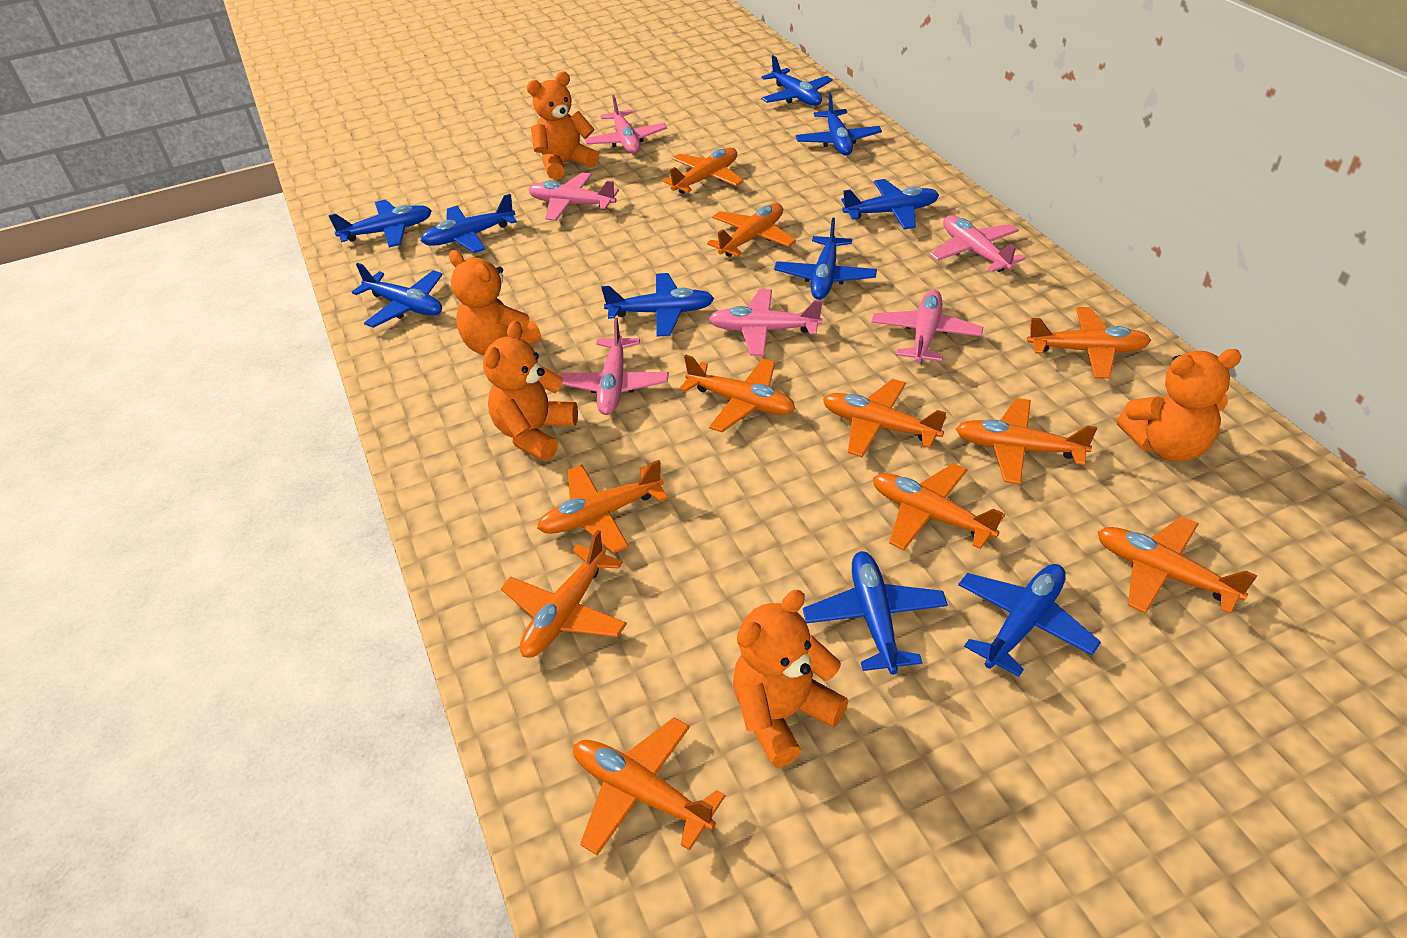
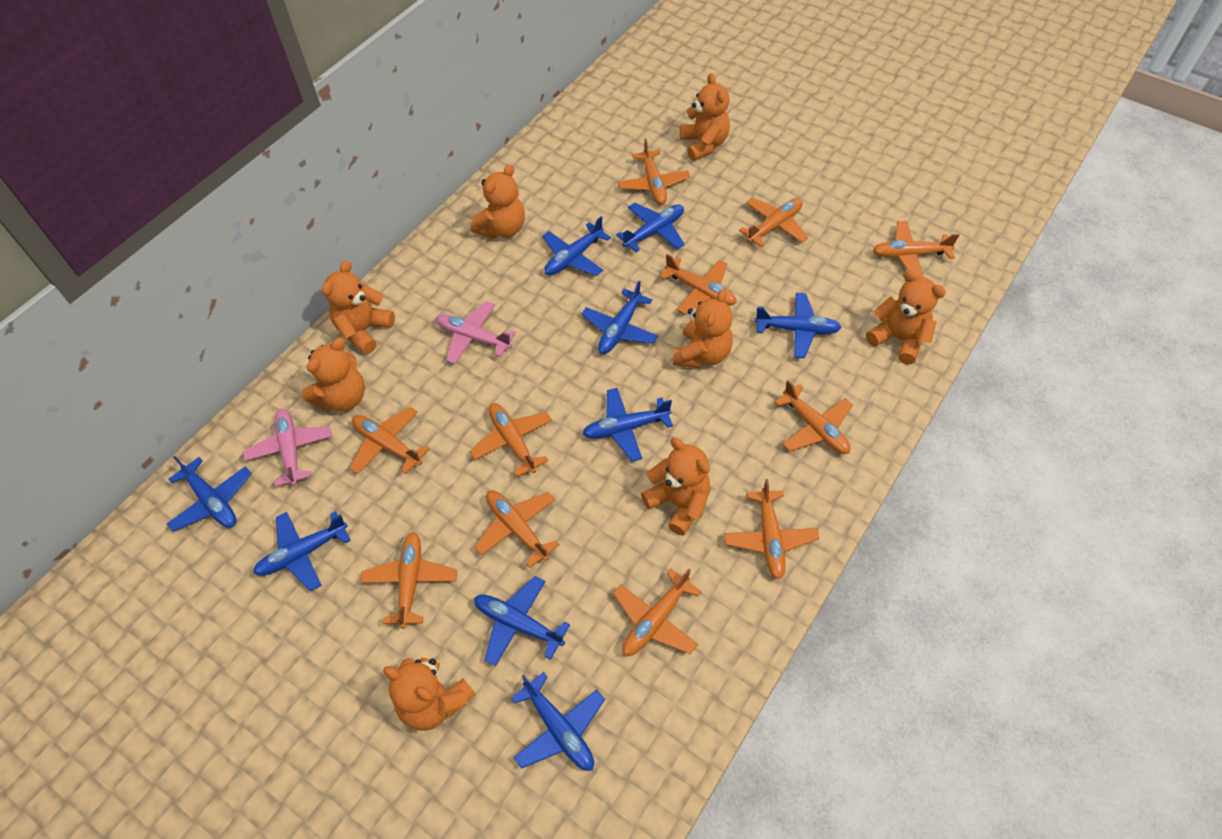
blue plane: [329,200,432,248] [352,263,443,328] [421,194,517,253] [601,273,714,337] [761,55,833,106] [774,218,877,300] [796,93,882,156] [803,551,948,675] [841,179,939,230] [958,564,1101,677] = 10 -> [167,456,252,532] [253,511,351,591] [474,576,570,666] [511,672,605,771] [542,216,611,276] [581,281,658,354] [583,388,673,462] [616,203,685,252] [754,293,842,358] = 9
orange teddy bear: [449,250,541,355] [483,321,578,461] [527,72,599,180] [733,590,848,767] [1117,349,1242,462] = 5 -> [302,338,365,411] [322,260,395,354] [383,658,476,731] [471,164,525,239] [641,437,710,536] [673,289,733,368] [680,73,730,161] [866,270,946,364] = 8
pink plane: [529,172,619,221] [558,318,669,415] [584,95,667,154] [709,289,823,356] [871,290,983,363] [930,215,1026,272] = 6 -> [243,409,332,487] [436,301,516,364] = 2

